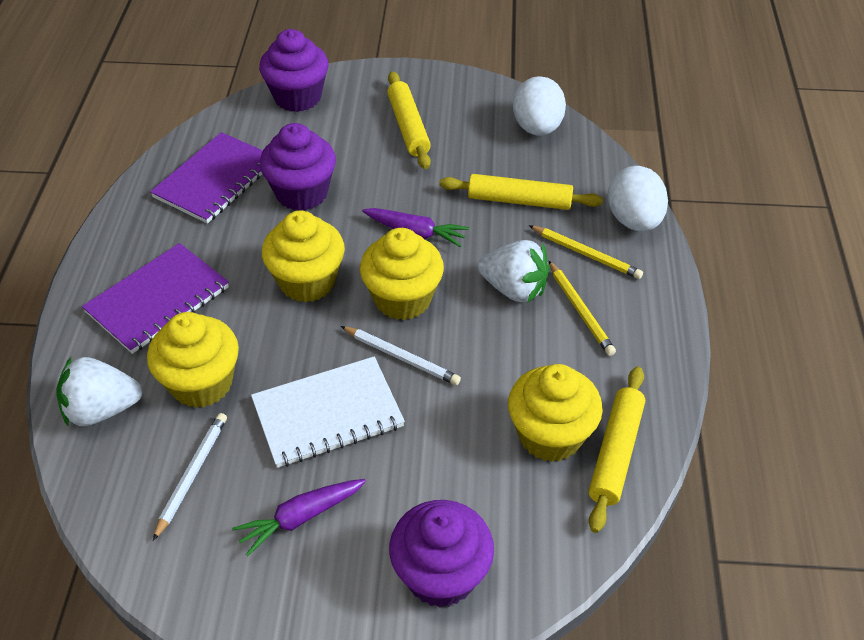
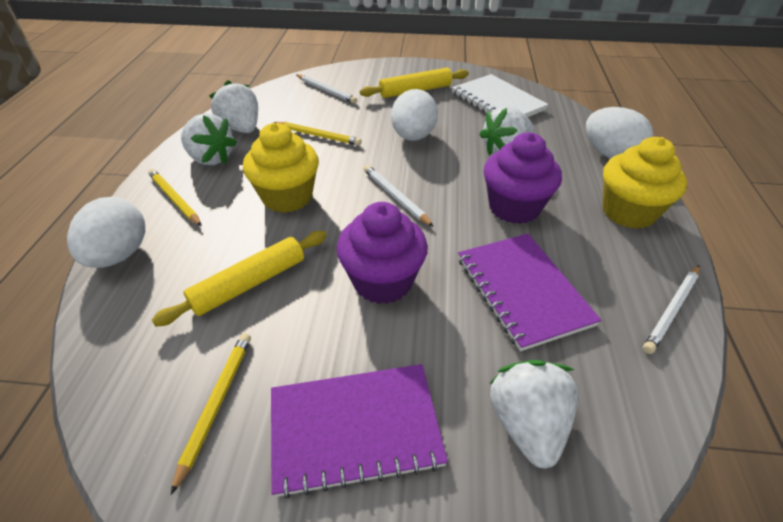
purple carrot: [232,479,366,557] [362,208,469,247] = 2 -> none = 0
purple cupcake: [259,29,329,112] [260,123,336,211] [389,500,494,608] = 3 -> [337,202,428,304] [484,132,562,224] = 2
white egg: [513,76,566,136] [608,166,668,232] = 2 -> [67,197,145,268] [391,89,438,141] [586,107,654,159] = 3
white pencil: [153,413,227,541] [341,326,461,385] = 2 -> [296,74,357,104] [364,165,434,227] [643,265,700,354] = 3
white strawberry: [56,357,143,427] [478,240,550,303] = 2 -> [181,113,237,165] [209,80,258,133] [479,106,535,156] [489,360,579,469] = 4
yellow cupcake: [147,312,239,408] [262,210,345,303] [360,228,444,320] [508,364,603,462] = 4 -> [243,123,319,213] [602,137,687,229] = 2
yellow pencil: [529,225,643,279] [549,261,616,356] = 2 -> [148,169,202,226] [171,333,251,495] [273,122,361,146] = 3
yellow rolling pin: [387,71,431,169] [439,174,603,210] [589,366,645,533] = 3 -> [152,231,327,327] [360,68,469,98] = 2

